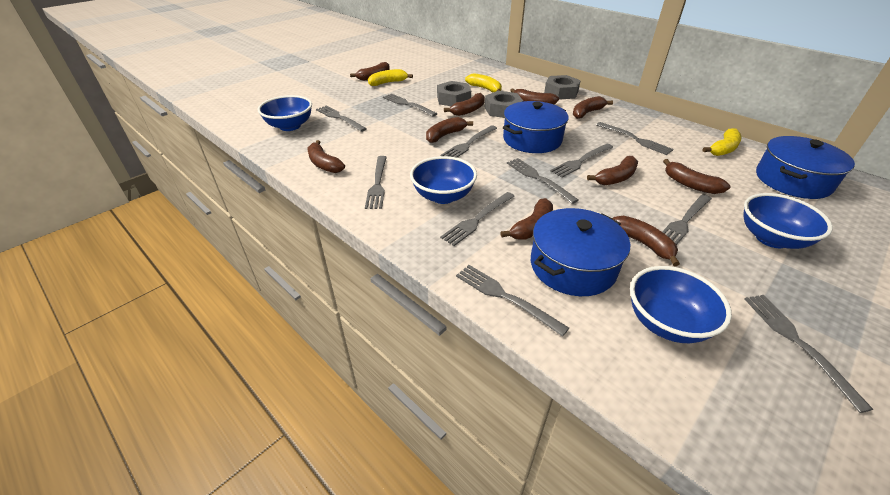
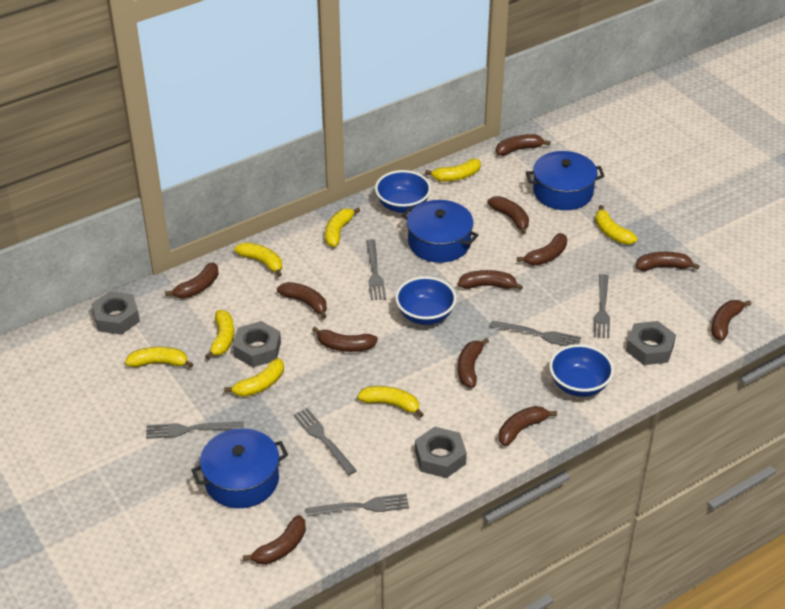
blue bowl: [258,95,312,131] [410,156,477,204] [630,266,732,343] [744,193,833,249] = 4 -> [375,170,431,213] [395,276,457,325] [549,344,614,397] = 3
brown banana: [308,140,345,173] [350,62,390,81] [426,117,473,143] [444,93,485,116] [500,198,553,240] [510,88,559,104] [573,96,613,119] [587,156,638,185] [612,216,680,266] [663,159,730,194] = 10 -> [165,263,218,299] [243,515,306,565] [277,282,327,319] [312,327,378,352] [458,270,523,290] [458,338,489,388] [487,196,529,234] [496,134,551,156] [499,406,557,446] [517,233,567,266] [636,252,699,271] [711,300,751,341] = 12
grey fork: [316,105,367,132] [365,156,387,209] [383,93,438,116] [440,125,497,158] [440,192,515,246] [456,265,569,337] [507,158,579,204] [550,144,613,178] [596,122,674,155] [662,194,712,244] [744,295,873,413] = 11 -> [146,422,244,439] [293,408,357,475] [306,494,409,517] [366,239,386,300] [490,321,581,346] [594,274,610,338] = 6
grey nut: [437,81,471,106] [485,91,523,118] [544,75,581,100] = 3 -> [91,291,140,335] [233,321,281,367] [415,427,467,478] [626,321,676,365] = 4
yellow banana: [368,69,413,86] [465,73,502,93] [703,128,742,156] = 3 -> [125,347,194,368] [205,310,234,359] [224,358,284,397] [234,242,282,277] [325,207,360,247] [357,386,424,418] [425,159,481,181] [595,205,637,244] = 8

